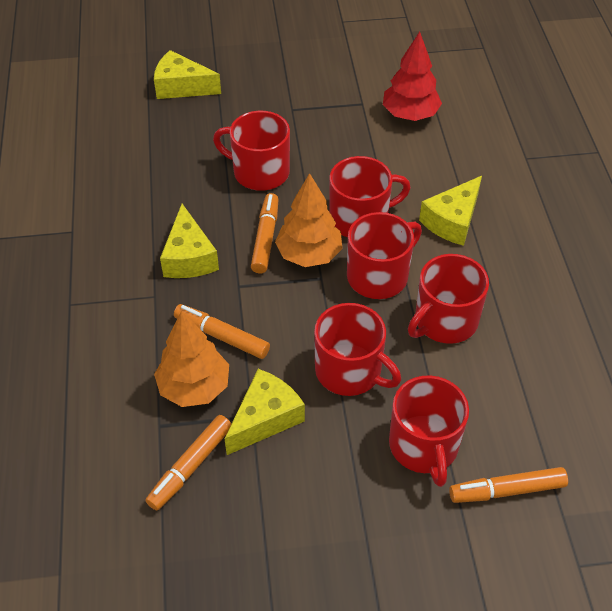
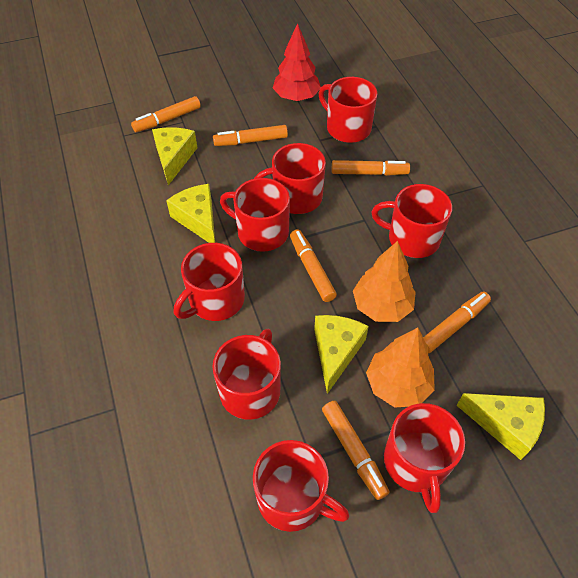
orange marker: [145,415,231,511] [174,304,270,359] [251,193,279,273] [449,467,568,503] = 4 -> [131,96,201,132] [213,125,288,146] [290,229,337,302] [322,401,390,500] [332,160,410,176] [423,292,491,353] = 6
red mug: [213,111,290,191] [314,303,401,396] [329,156,411,237] [347,212,422,299] [389,375,469,487] [408,254,489,344] = 6 -> [174,243,245,321] [212,329,281,420] [220,178,290,252] [253,440,349,532] [254,143,326,214] [319,77,377,143] [372,184,452,258] [384,403,465,513] = 8

